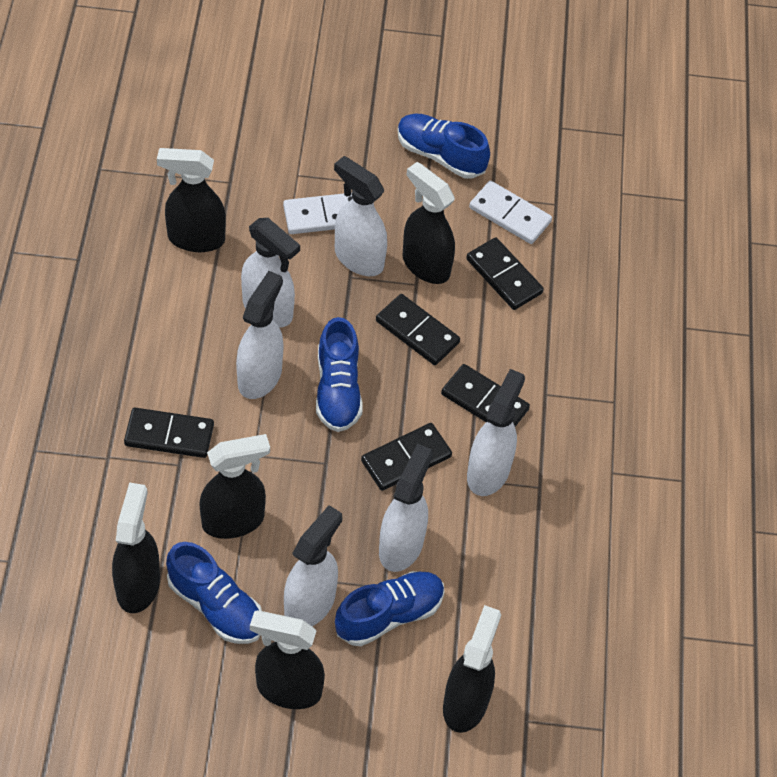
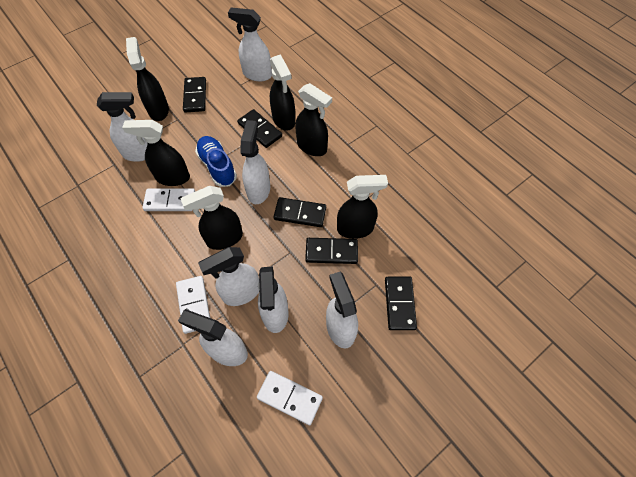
blue shoe: [166,542,262,644] [316,317,363,432] [335,571,445,646] [397,113,490,179] = 4 -> [195,136,237,187] = 1
white domino: [283,193,353,234] [469,181,552,244] = 2 -> [142,188,195,211] [176,276,210,334] [257,371,323,425] = 3
white spray bottle: [236,271,284,399] [241,218,300,328] [284,505,342,626] [334,156,387,276] [379,444,433,572] [467,369,525,496] = 6 -> [97,92,147,162] [178,310,248,366] [198,247,259,306] [228,8,272,81] [240,120,270,204] [258,266,289,333] [326,271,358,348] = 7

